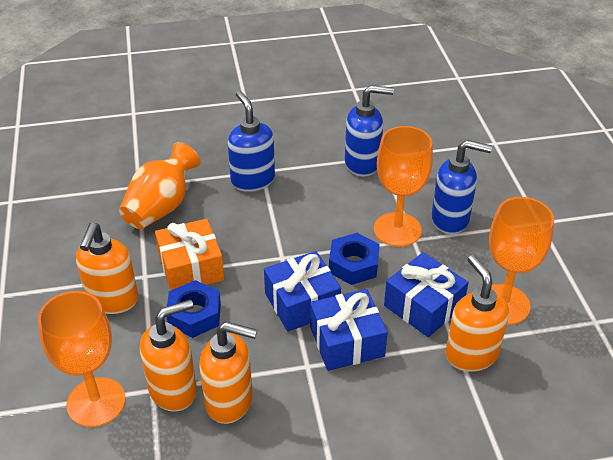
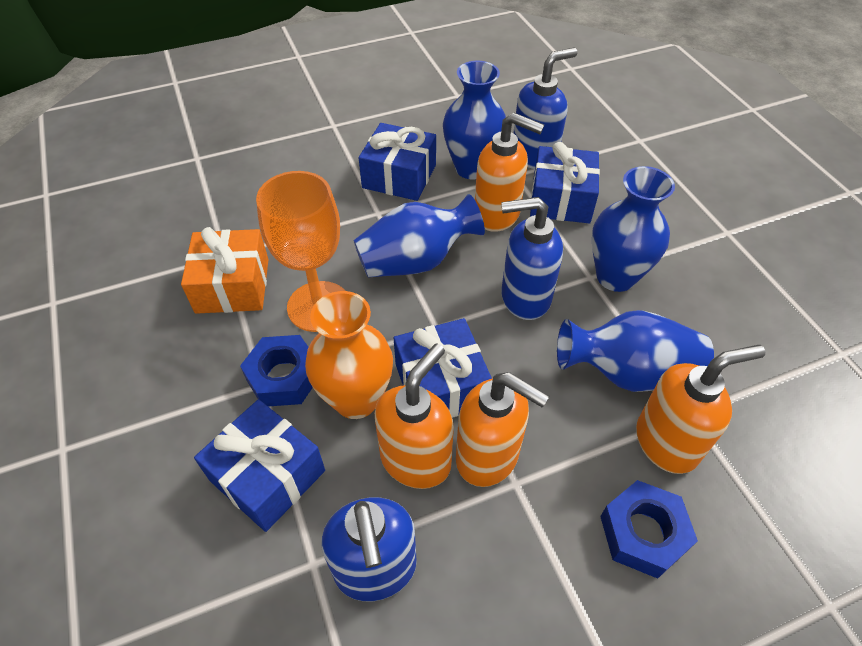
blue gift: [264,251,341,332] [310,289,388,371] [384,252,469,337] = 3 -> [194,399,325,532] [359,123,436,201] [394,318,492,418] [530,142,600,223] = 4
blue vase: none = 0 -> [354,194,485,277] [443,61,506,179] [557,310,714,392] [592,166,675,292] = 4
orange goblet: [38,291,126,427] [374,126,433,247] [489,197,554,325] = 3 -> [256,171,345,332] = 1

